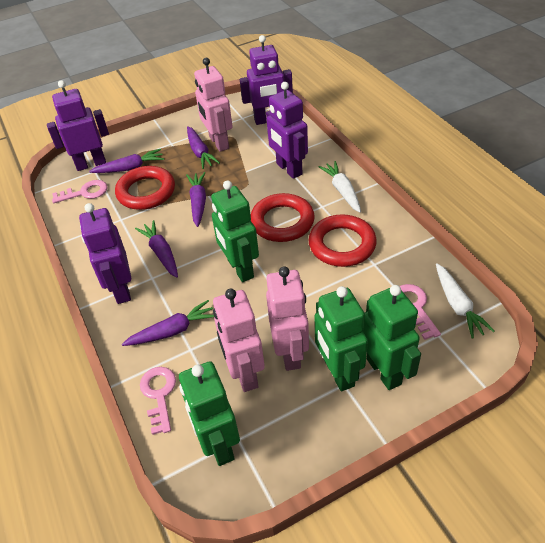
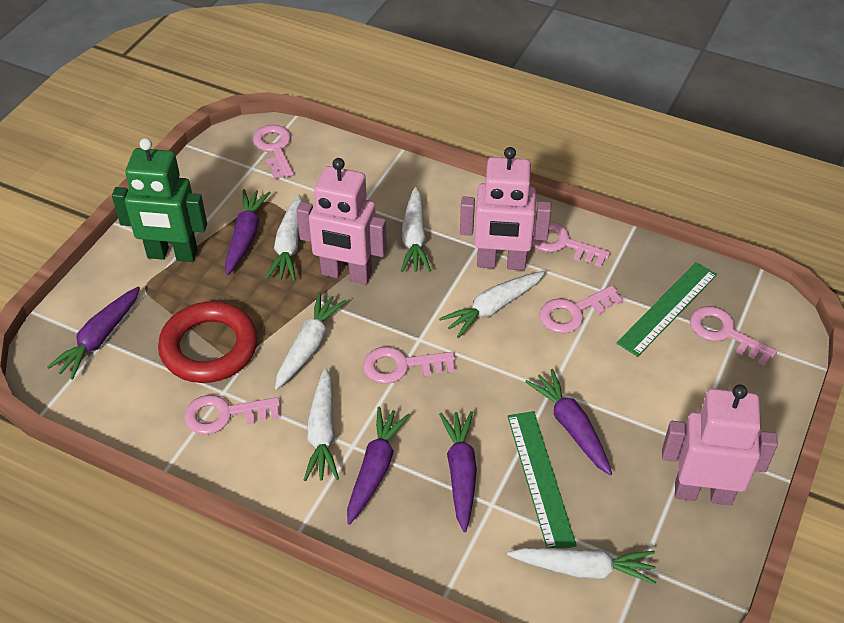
green robot: [179,361,240,466] [211,180,259,282] [315,286,368,391] [363,285,421,390] = 4 -> [112,138,207,262] = 1
green ruler: none = 0 -> [507,411,577,549] [616,262,717,357] = 2
pink key: [52,180,107,203] [140,367,176,435] [400,284,441,340] = 3 -> [184,395,280,435] [253,125,294,179] [363,346,455,384] [532,221,610,267] [539,285,624,333] [690,306,777,366] = 6
purple robot: [47,80,109,171] [79,203,131,304] [240,35,293,125] [266,82,308,179] = 4 -> none = 0
red ring: [115,166,175,210] [251,193,315,242] [309,214,377,267] = 3 -> [158,301,258,383] = 1
white carrot: [318,161,361,213] [436,263,495,339] = 2 -> [265,194,302,281] [275,292,347,389] [304,368,339,481] [401,187,431,272] [439,271,545,338] [507,548,656,585] = 6

